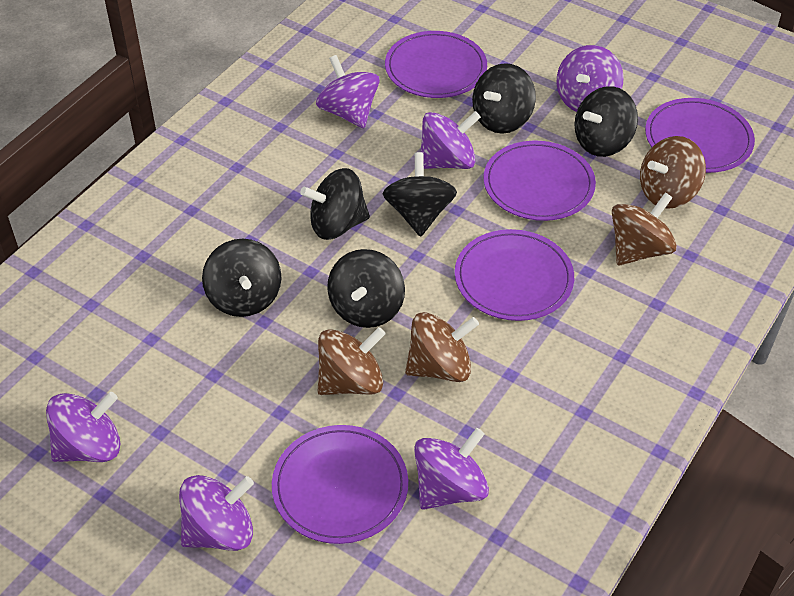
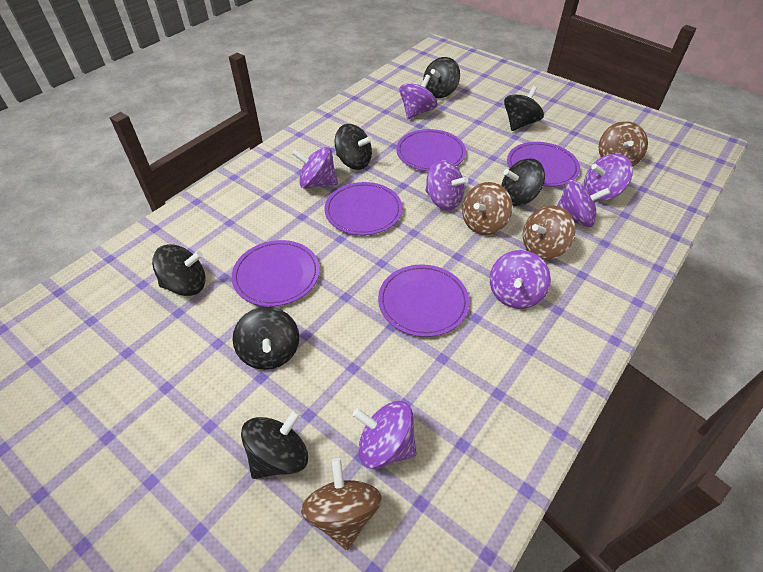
black spinning top: [202,239,281,317] [300,168,370,240] [327,249,405,328] [382,152,457,237] [472,63,536,134] [574,86,638,157] = 6 -> [152,244,206,296] [233,307,299,370] [241,409,308,479] [335,124,373,170] [423,57,460,98] [501,158,545,206] [504,86,544,131] = 7
purple spinning top: [46,392,121,462] [179,475,254,551] [316,55,380,128] [414,428,489,510] [420,111,481,169] [557,45,624,112] = 6 -> [292,147,338,189] [353,401,417,469] [400,75,437,119] [425,160,468,210] [490,250,551,309] [557,180,610,227] [584,154,633,201] = 7

